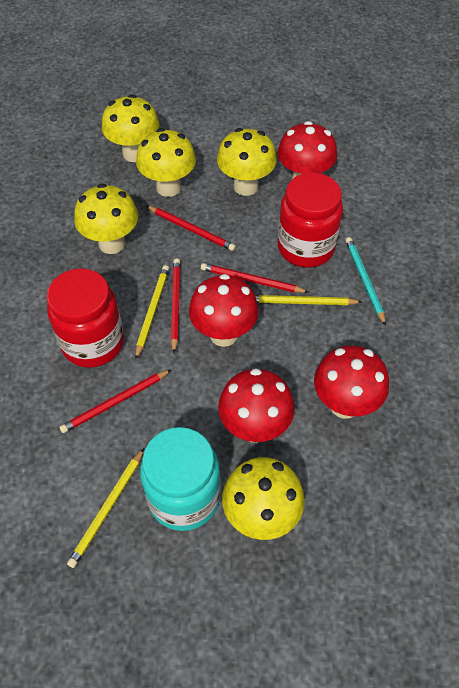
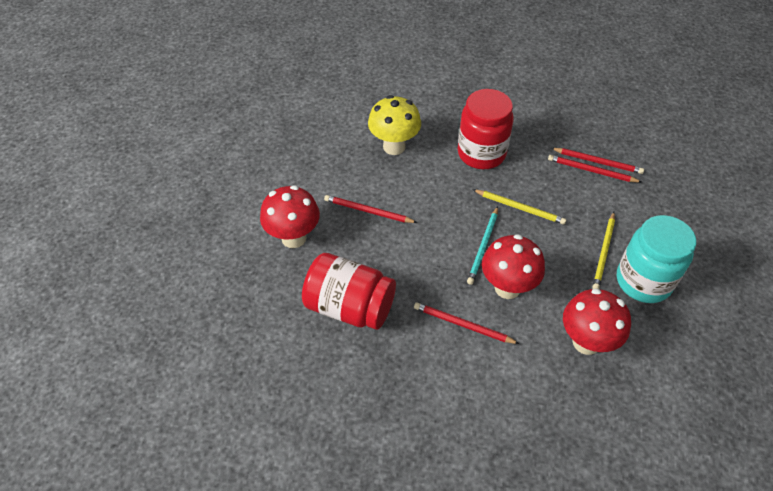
red mushroom: [189,274,259,347] [218,368,295,443] [278,121,337,179] [314,346,389,419] = 4 -> [260,185,320,248] [482,234,545,299] [563,288,631,355] = 3
yellow mushroom: [74,184,138,254] [102,94,159,162] [136,128,196,197] [217,128,277,196] [222,457,305,540] = 5 -> [368,95,421,155] = 1
yellow pencil: [67,448,144,568] [135,265,169,360] [255,295,362,305] = 3 -> [473,190,566,225] [592,212,615,289] = 2

